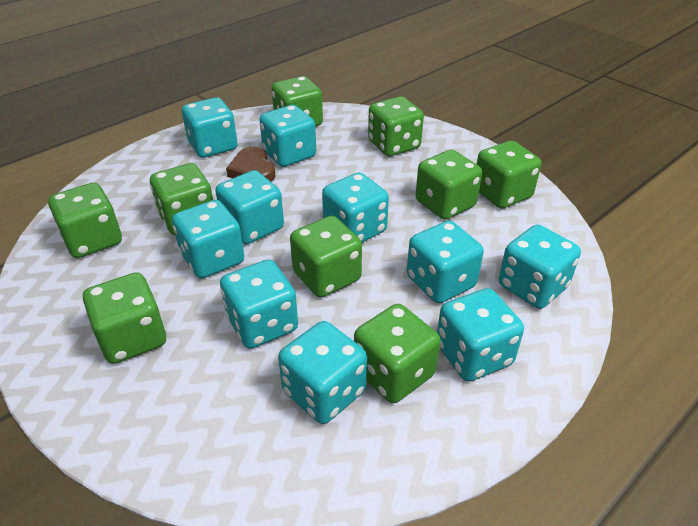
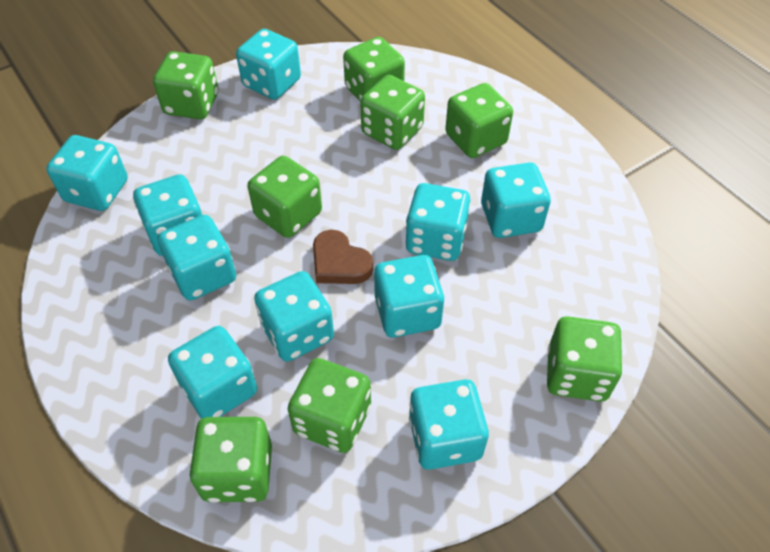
green dice: [48,183,122,258] [83,272,166,364] [150,163,213,235] [272,76,323,127] [290,216,362,298] [354,304,441,403] [368,96,424,156] [416,150,482,220] [477,141,541,208] = 9 -> [153,51,219,119] [190,417,272,503] [248,156,322,238] [288,358,371,453] [343,37,405,101] [360,75,425,150] [445,83,513,158] [547,316,623,402] = 8

